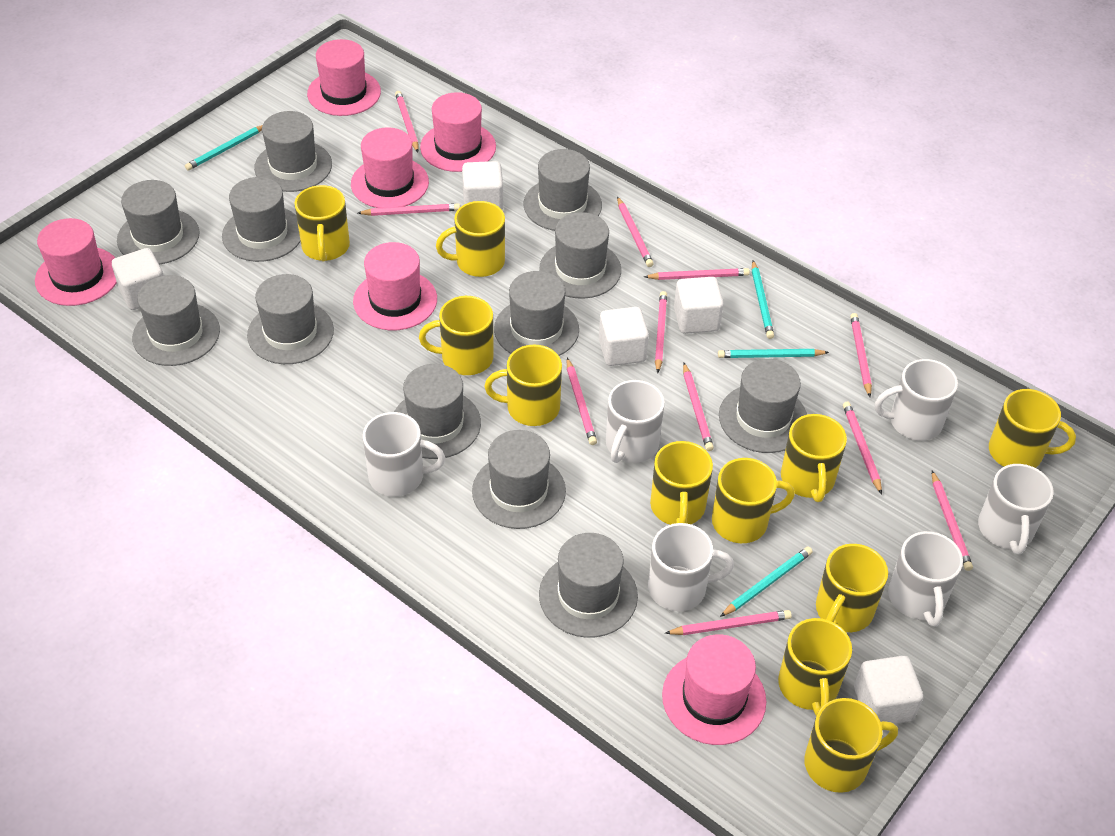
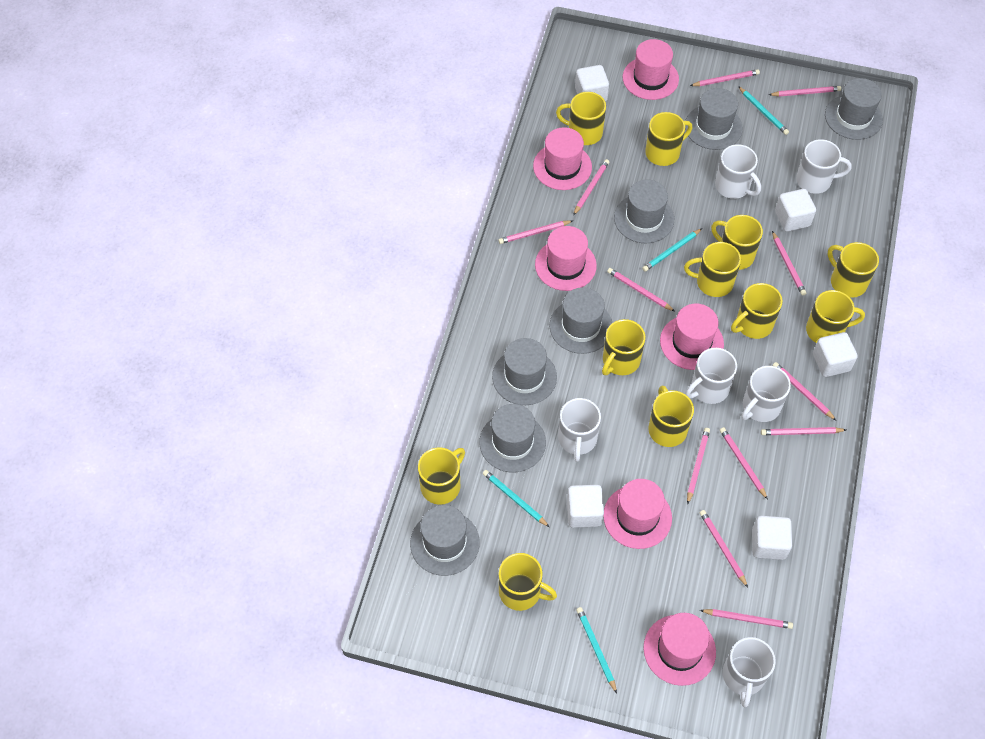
grey hat: [117,180,200,265] [132,275,220,366] [222,177,301,262] [247,274,334,364] [254,111,332,192] [394,364,481,459] [472,430,566,529] [494,271,579,356] [524,149,602,231] [539,212,621,299] [539,533,638,638] [719,359,807,453] = 12 -> [410,505,480,576] [480,404,546,472] [492,338,557,405] [549,287,612,354] [614,179,674,243] [685,88,743,150] [825,78,883,140] = 7
pink pencil: [358,203,460,216] [395,91,419,152] [567,358,597,445] [617,197,654,267] [644,268,750,280] [655,291,667,373] [665,610,792,635] [683,363,714,451] [843,402,882,494] [850,313,872,397] [932,471,973,571] = 11 -> [498,220,572,244] [573,159,609,215] [607,268,675,311] [687,428,710,504] [690,69,760,86] [700,510,748,588] [700,609,793,629] [720,427,768,500] [761,427,846,435] [769,86,841,97] [772,231,806,296] [772,362,836,420] = 12

